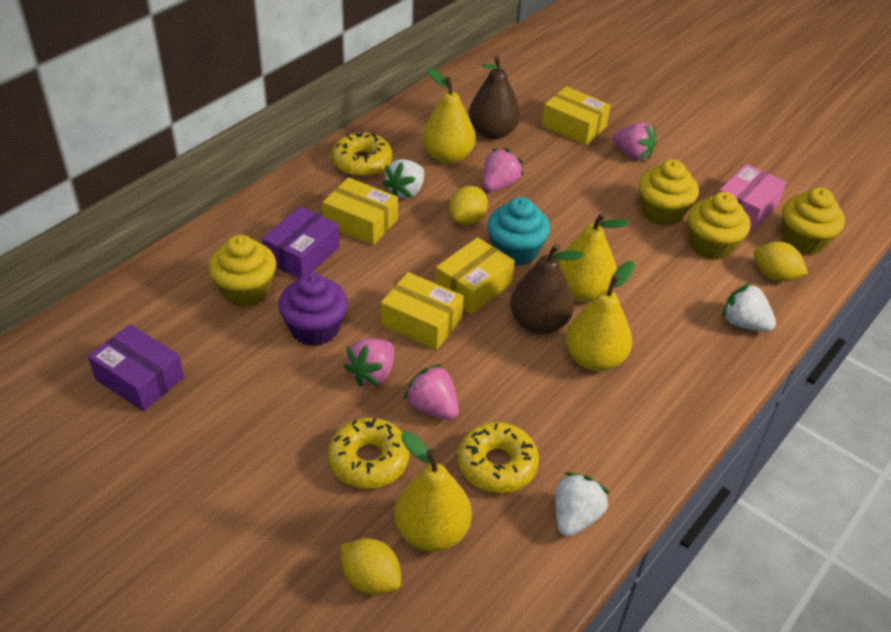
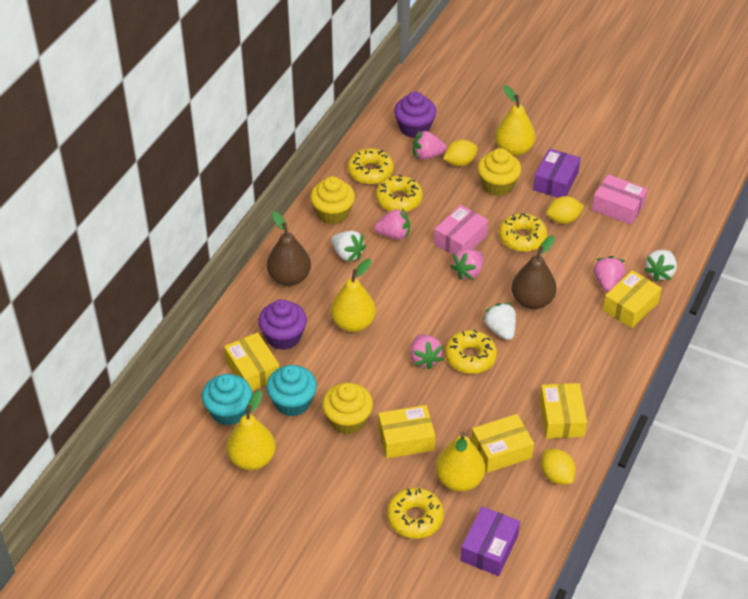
pink box: [719,164,786,231] = 1 -> [434,205,489,255] [592,174,648,225] = 2
pink strawberry: [344,339,394,386] [404,364,459,420] [483,148,523,192] [613,122,657,160] = 4 -> [374,208,410,240] [410,334,443,369] [413,130,447,160] [450,249,484,280] [594,256,625,293] = 5
purple cupcake: [278,272,348,346] = 1 -> [258,299,307,350] [394,92,436,138] = 2
turquoise cupcake: [487,197,550,266] = 1 -> [202,374,252,426] [266,365,317,417] = 2
yellow box: [323,177,398,245] [381,272,464,350] [435,237,515,314] [542,86,611,145] = 4 -> [224,332,279,391] [378,405,435,459] [471,414,534,473] [539,383,587,439] [603,270,662,328] = 5
yellow cupcake: [209,235,276,307] [639,160,699,226] [688,192,750,260] [782,188,845,255] = 4 -> [310,176,355,225] [322,383,373,435] [477,148,521,196] = 3
yellow donut: [328,418,410,489] [332,131,392,177] [458,422,539,493] = 3 -> [348,148,394,184] [376,175,423,212] [387,488,444,539] [445,330,497,374] [499,213,547,252] = 5

